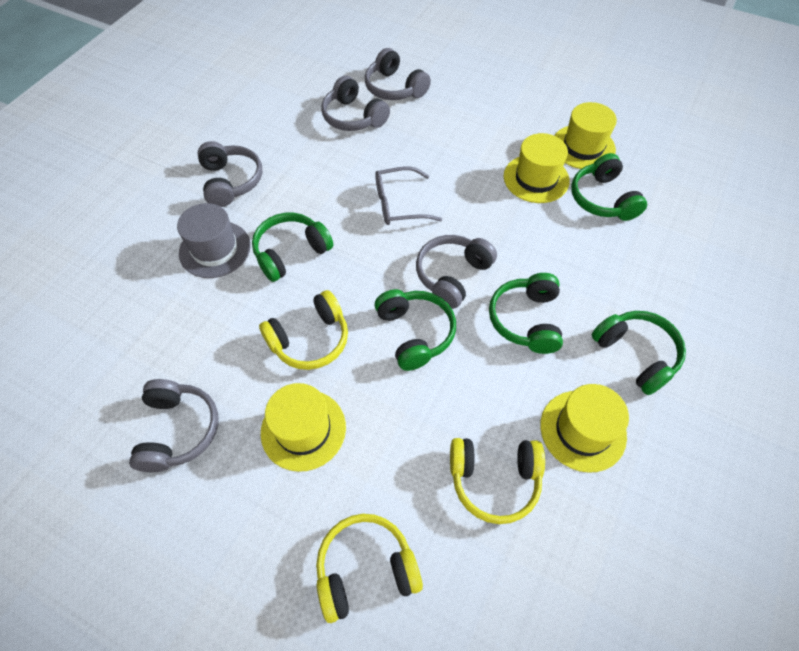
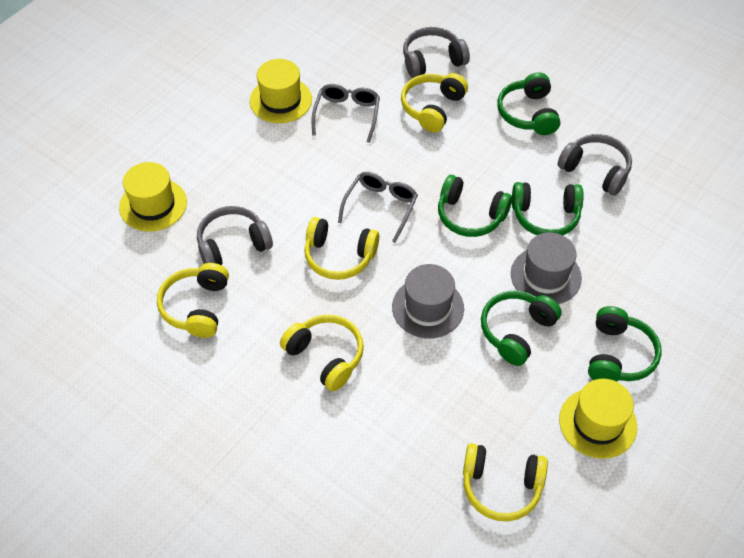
grey glasses: [375,166,442,225] = 1 -> [312,84,380,143] [338,172,418,243] = 2
grey hat: [177,203,251,278] = 1 -> [392,264,464,338] [511,232,582,304] = 2
grey headphones: [129,379,219,472] [197,141,262,207] [321,76,390,131] [365,48,431,100] [416,235,497,309] = 5 -> [197,206,273,265] [403,27,470,78] [558,134,632,196] = 3
yellow hat: [261,383,346,472] [504,133,570,203] [540,384,629,473] [554,102,617,169] = 4 -> [119,162,187,232] [250,59,312,123] [559,379,637,459] = 3
yellow headphones: [259,290,348,370] [316,514,423,623] [450,438,545,524] = 3 -> [157,263,229,338] [280,315,364,391] [304,217,379,280] [401,73,468,133] [463,443,548,521] = 5

